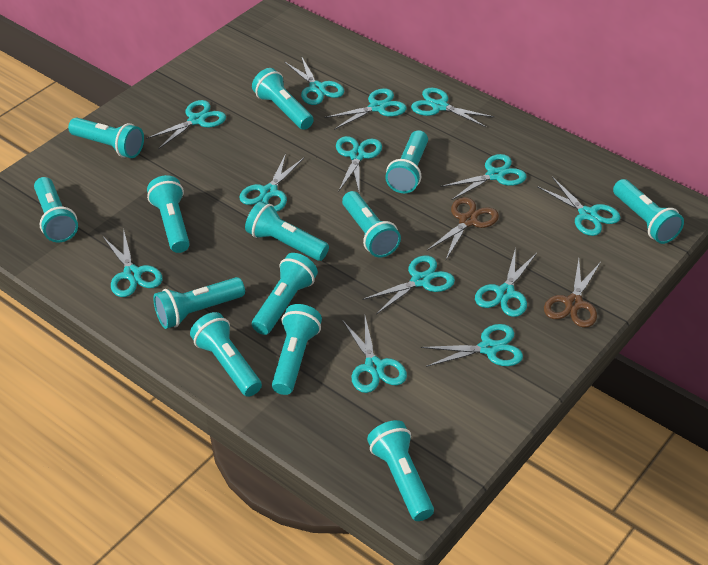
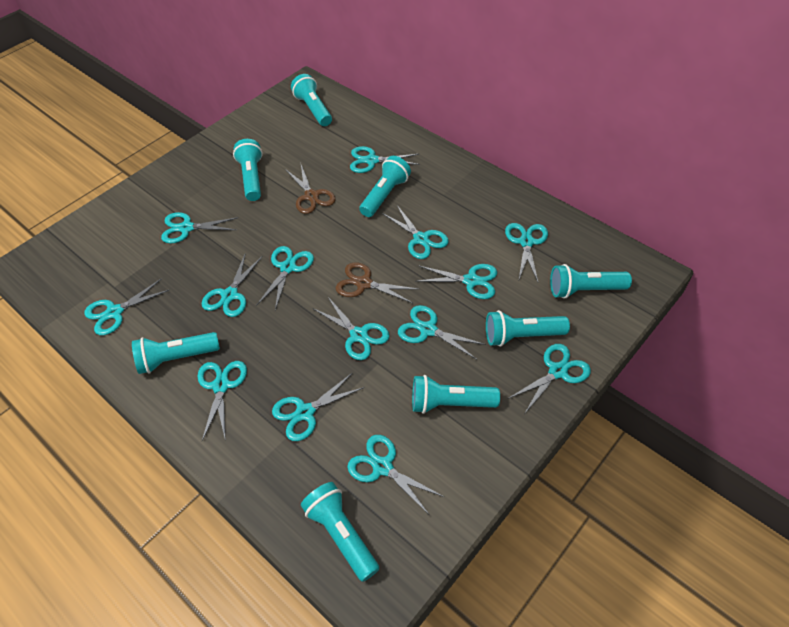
turquoise flashlight: [34,177,78,242] [68,118,144,158] [147,175,190,253] [153,277,245,329] [190,312,262,397] [245,201,329,261] [252,68,314,130] [252,253,318,335] [272,304,322,395] [342,191,401,257] [367,420,434,521] [385,130,428,193] [613,179,684,244] = 13 -> [132,332,220,374] [233,139,263,201] [291,74,332,126] [301,482,379,582] [359,156,411,217] [412,375,500,414] [486,310,570,347] [550,264,632,299] = 8
turquoise scissors: [103,232,162,297] [146,100,226,149] [239,153,304,212] [285,56,344,105] [324,88,407,130] [336,136,382,195] [342,316,407,393] [362,255,455,314] [411,88,494,127] [420,324,523,367] [440,154,527,200] [475,248,537,317] [537,177,620,236] = 13 -> [84,278,169,335] [161,212,238,243] [197,361,247,441] [202,253,263,317] [256,246,314,310] [272,372,364,441] [314,297,390,360] [347,435,444,514] [350,146,419,173] [382,205,449,259] [398,305,486,360] [415,264,497,299] [505,223,548,282] [508,344,591,414] = 14

